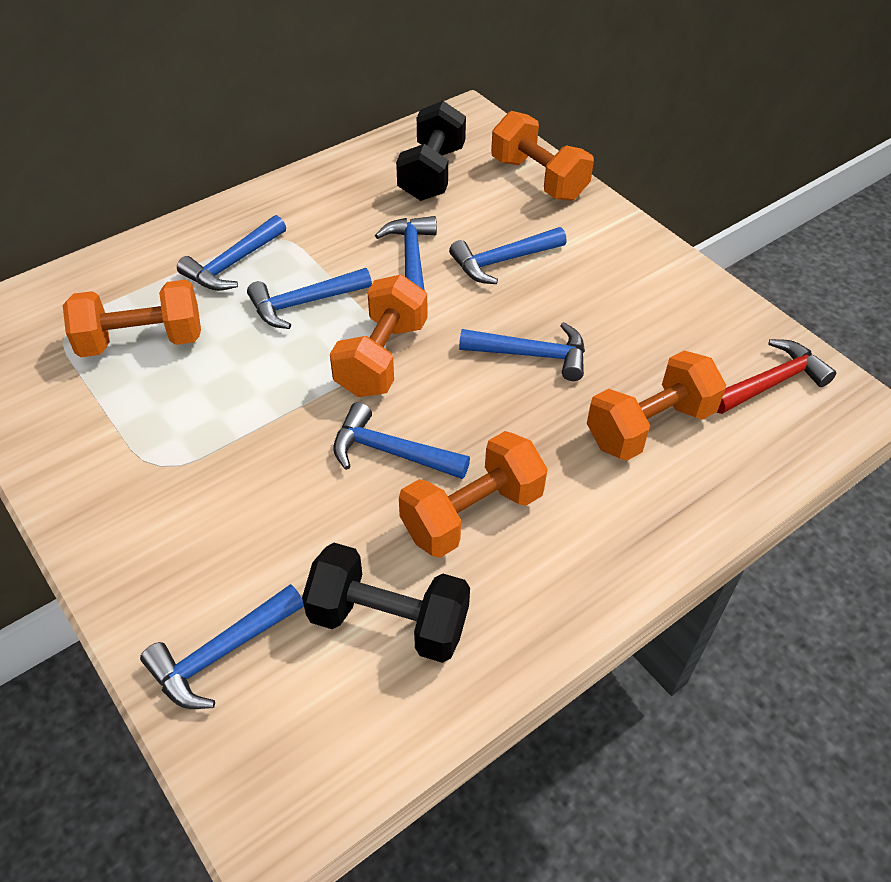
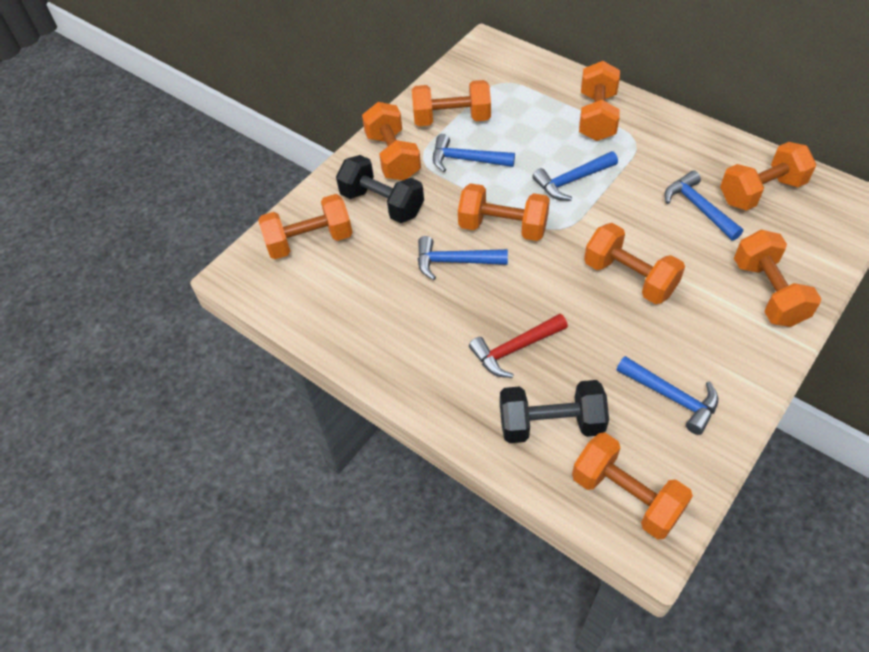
blue hammer: [140,584,304,709] [177,215,286,291] [247,268,372,329] [333,402,470,479] [375,216,437,291] [449,227,566,284] [459,322,585,381] = 7 -> [418,236,508,280] [433,134,515,172] [532,151,618,201] [616,356,718,435] [664,170,743,241] = 5
orange dumbbell: [63,280,201,357] [330,275,427,397] [399,431,548,558] [491,111,594,201] [587,351,726,461] = 5 -> [258,194,353,259] [362,102,421,180] [412,80,491,126] [458,183,550,241] [572,432,693,539] [579,61,620,141] [584,223,685,304] [720,142,816,211] [734,230,821,327] = 9

